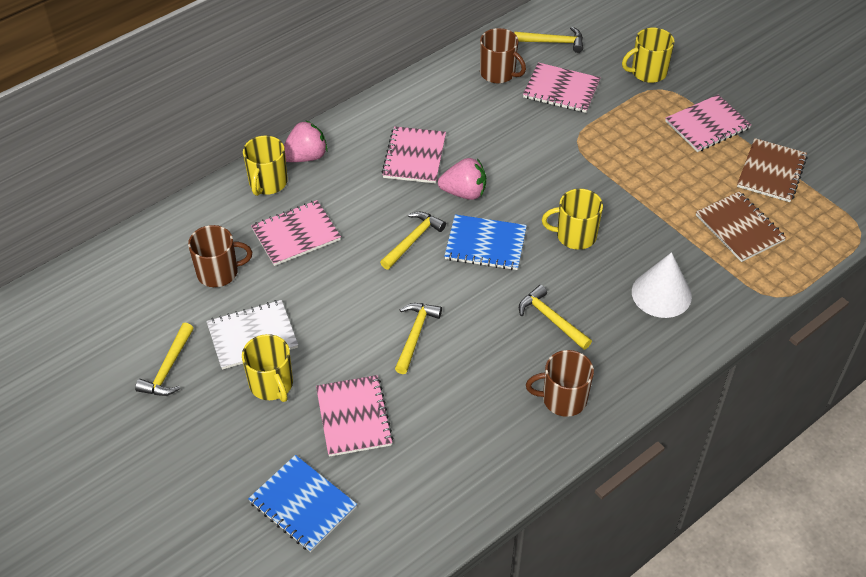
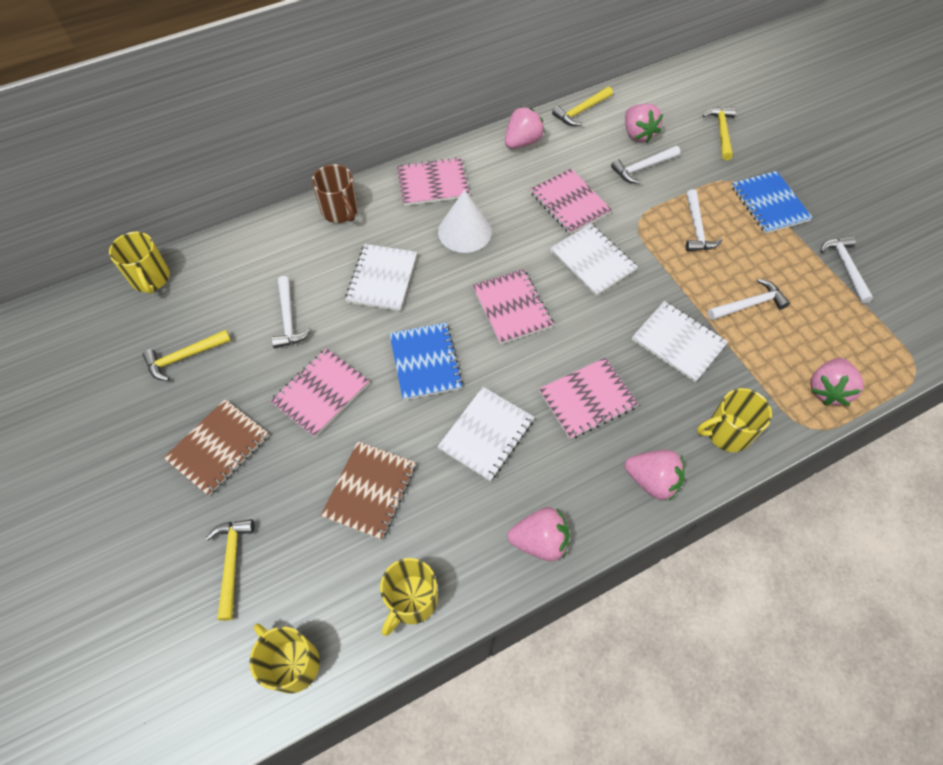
brown mug: [188,225,252,287] [480,28,526,83] [526,350,594,417] = 3 -> [312,164,358,223] = 1
pink strawberry: [284,121,328,162] [438,158,486,200] = 2 -> [505,106,545,149] [508,507,570,561] [625,104,663,143] [625,450,685,501] [811,358,864,406] = 5
white hammer: none = 0 -> [271,276,312,349] [611,146,680,184] [686,189,722,251] [708,279,790,320] [820,236,873,303] = 5
white notebook: [207,300,298,370] = 1 -> [345,244,417,311] [437,387,535,481] [550,223,638,296] [632,301,728,382] = 4
yellow hammer: [135,323,194,396] [380,212,446,270] [395,303,442,374] [514,27,583,53] [519,285,592,350] = 5 -> [142,330,231,381] [206,519,254,621] [552,86,613,126] [703,107,736,160] = 4

